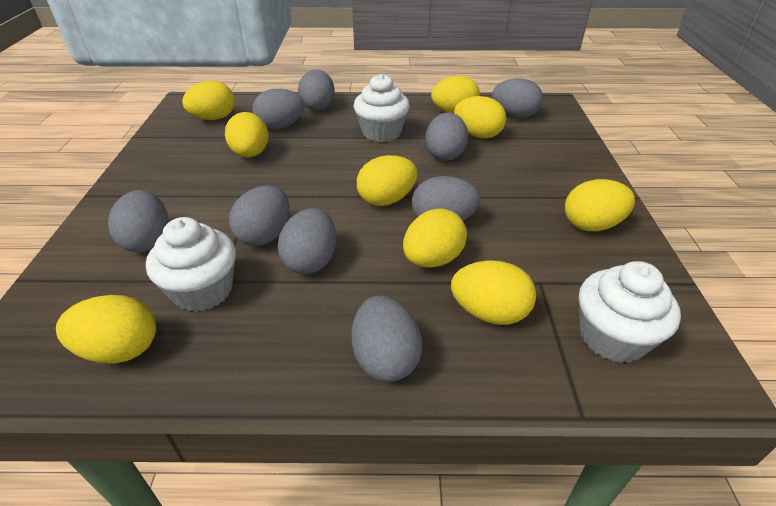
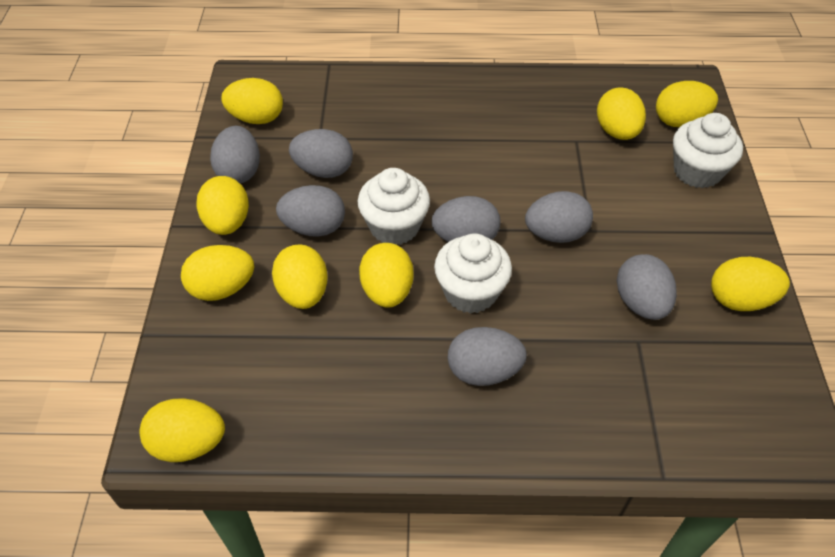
grey egg: [108,190,168,252] [229,185,289,246] [252,89,305,129] [278,208,336,274] [298,69,335,111] [352,295,422,382] [412,176,480,221] [425,113,468,161] [492,78,543,118] = 9 -> [210,126,260,184] [276,185,345,237] [289,129,353,178] [431,196,500,242] [448,327,527,386] [525,191,593,243] [617,254,677,320] = 7

